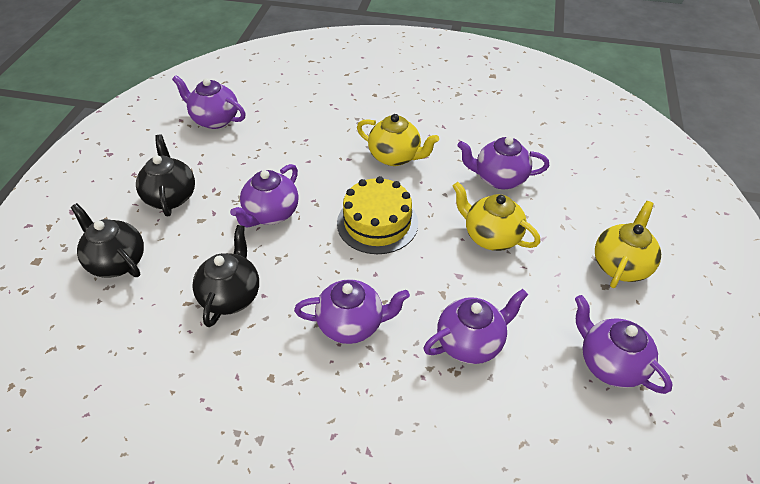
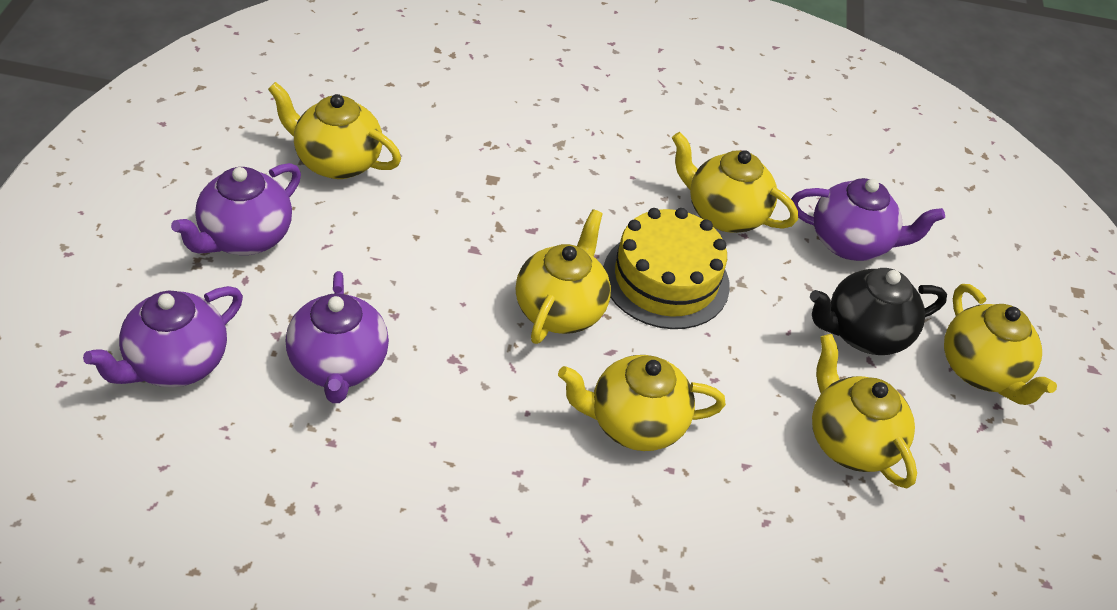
black teapot: [71,203,144,278] [136,135,195,216] [192,225,259,327] = 3 -> [810,268,947,355] = 1
purple teapot: [172,75,246,129] [230,164,299,228] [294,279,410,344] [423,289,528,364] [457,136,550,189] [575,295,672,394] = 6 -> [83,286,243,387] [171,163,301,255] [286,271,389,403] [791,178,945,261] = 4
yellow teapot: [357,114,439,166] [453,182,540,251] [595,201,661,288] = 3 -> [268,82,401,179] [516,209,611,344] [558,355,726,451] [672,132,798,233] [812,334,917,488] [944,284,1057,405] = 6

